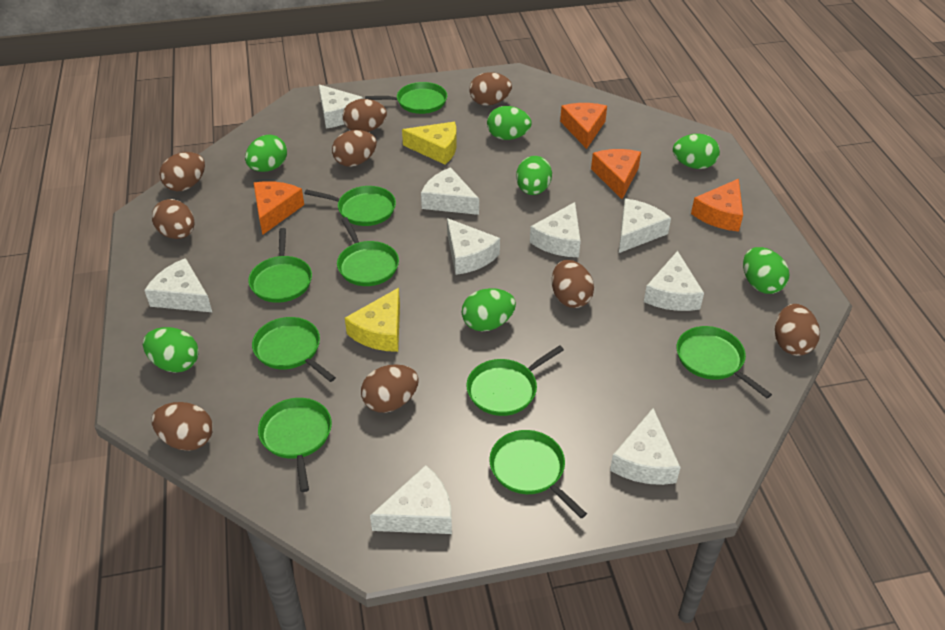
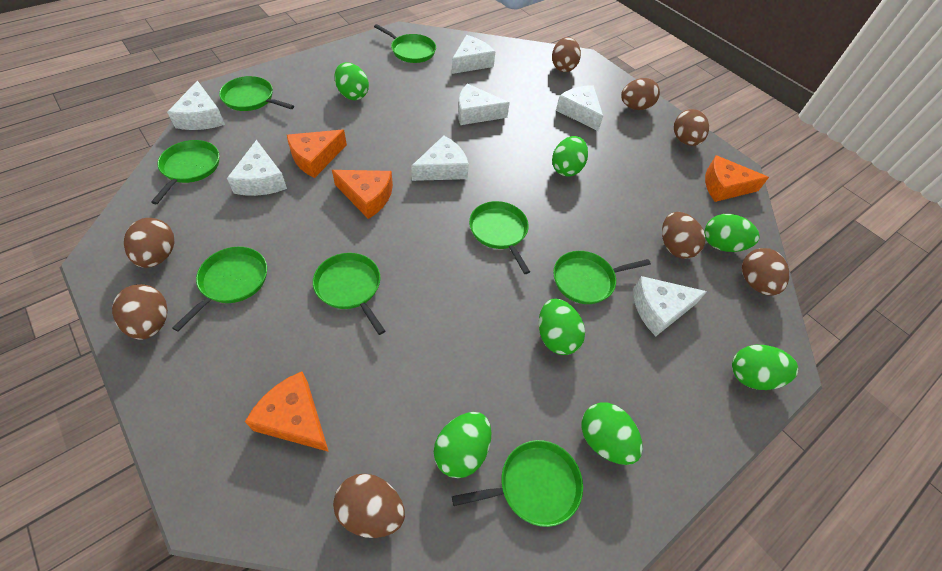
brown egg: [152,199,194,239] [152,402,213,451] [159,152,205,191] [332,130,377,167] [343,99,387,132] [361,364,419,413] [469,72,512,106] [552,260,594,308] [775,304,820,356] = 9 -> [112,284,168,340] [124,218,175,268] [333,474,405,538] [552,37,581,72] [621,78,660,110] [662,212,705,259] [674,109,709,146] [742,248,789,296] = 8
green pan: [248,228,312,303] [252,317,336,382] [258,398,332,492] [304,186,396,226] [337,217,399,286] [365,82,447,114] [466,345,564,416] [489,430,587,518] [677,326,772,398] = 9 -> [151,140,219,204] [172,247,267,332] [219,76,294,111] [313,253,385,335] [374,24,436,63] [452,440,583,527] [469,201,530,274] [553,251,651,304] = 8
white cheese: [144,258,213,313] [319,84,363,128] [370,465,452,534] [421,167,479,215] [447,218,500,275] [530,202,581,257] [610,408,681,485] [619,199,671,253] [644,251,704,311] = 9 -> [167,81,225,130] [227,140,287,196] [411,135,469,181] [452,35,495,74] [458,84,510,125] [556,85,603,131] [633,276,707,336] = 7
yellow cheese: [345,288,400,352] [402,122,457,165] = 2 -> none = 0

